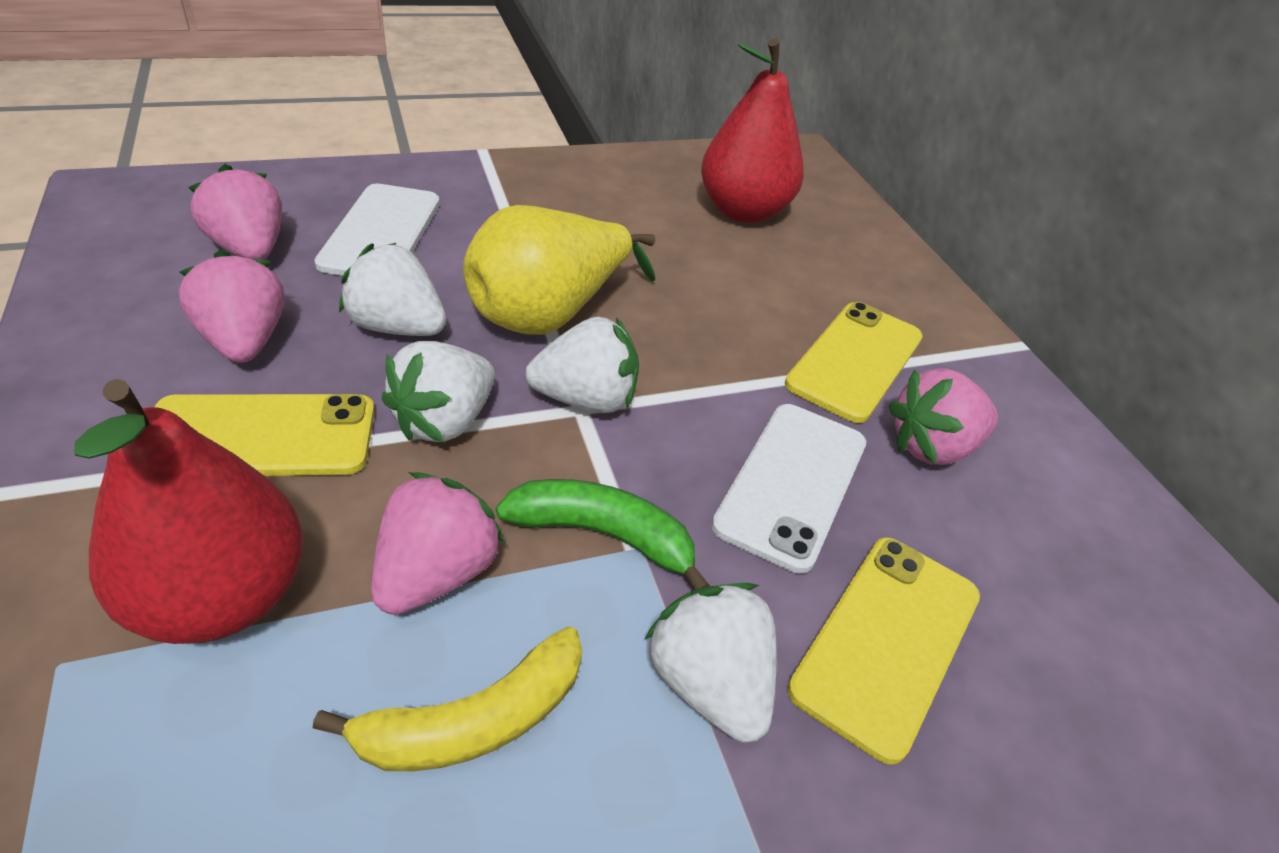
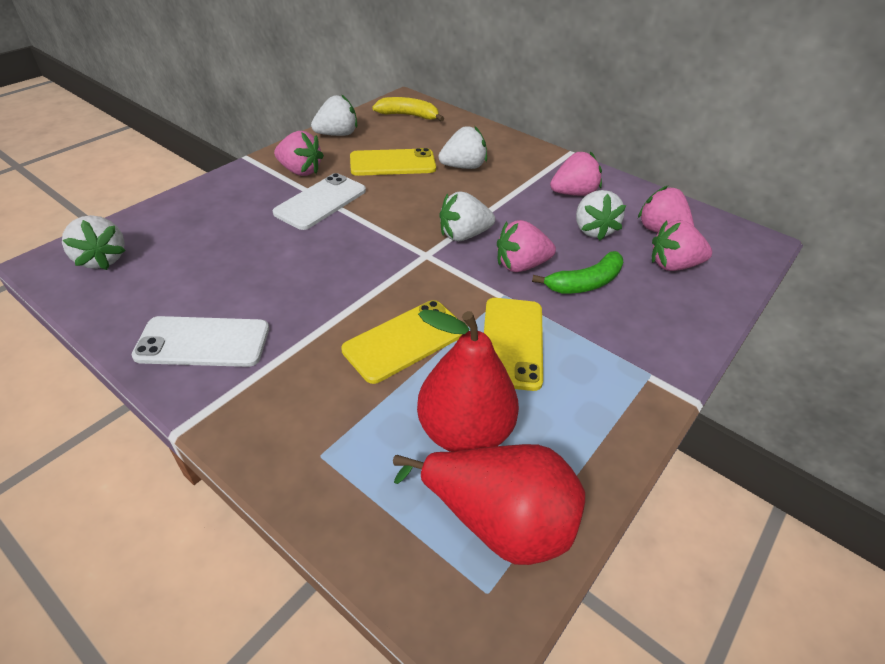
pink strawberry: [179,250,284,363] [188,164,282,260] [371,472,505,615] [889,368,998,465] = 4 -> [274,131,324,176] [497,220,556,272] [550,152,602,196] [638,186,694,233] [652,220,712,271] = 5
white strawberry: [339,243,446,336] [382,341,495,442] [526,317,639,413] [644,583,777,743] = 4 -> [62,215,126,270] [311,94,357,136] [438,126,487,169] [440,191,495,241] [576,190,626,240] = 5
yellow pear: [463,205,655,335] = 1 -> none = 0

